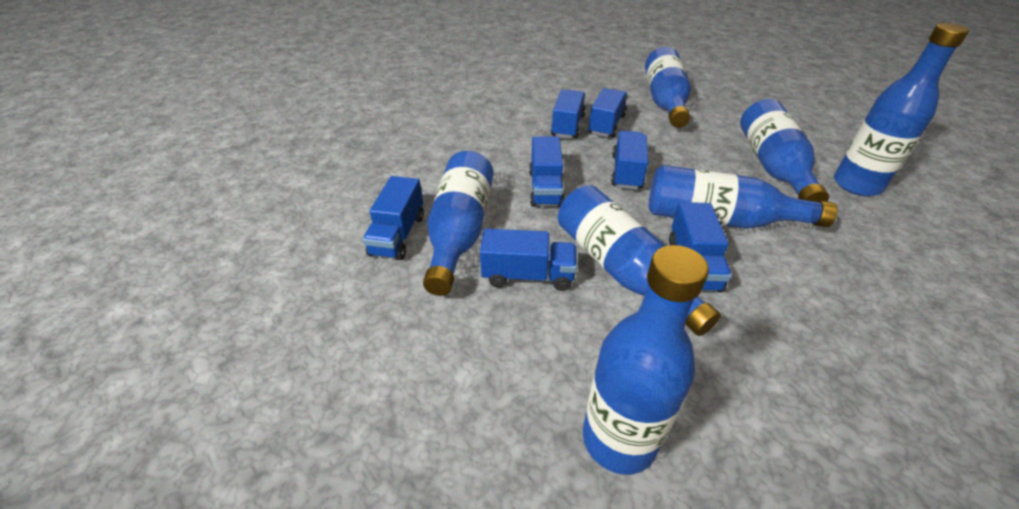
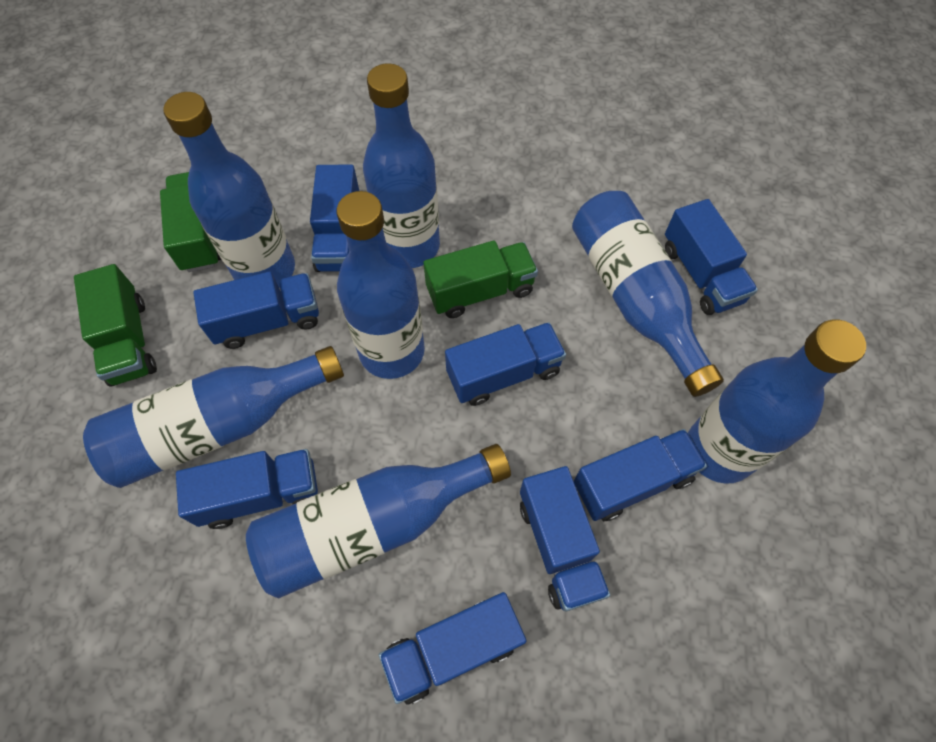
blue truck: [363,176,424,260] [480,229,577,291] [529,136,565,207] [551,90,586,139] [588,88,628,137] [611,130,648,190] [669,202,732,292] = 7 -> [176,449,318,529] [193,271,319,349] [310,165,359,272] [379,592,526,704] [445,322,566,406] [520,466,610,612] [574,429,707,521] [665,199,758,315] = 8
green truck: none = 0 -> [74,264,157,387] [160,172,221,272] [423,241,538,318] = 3

